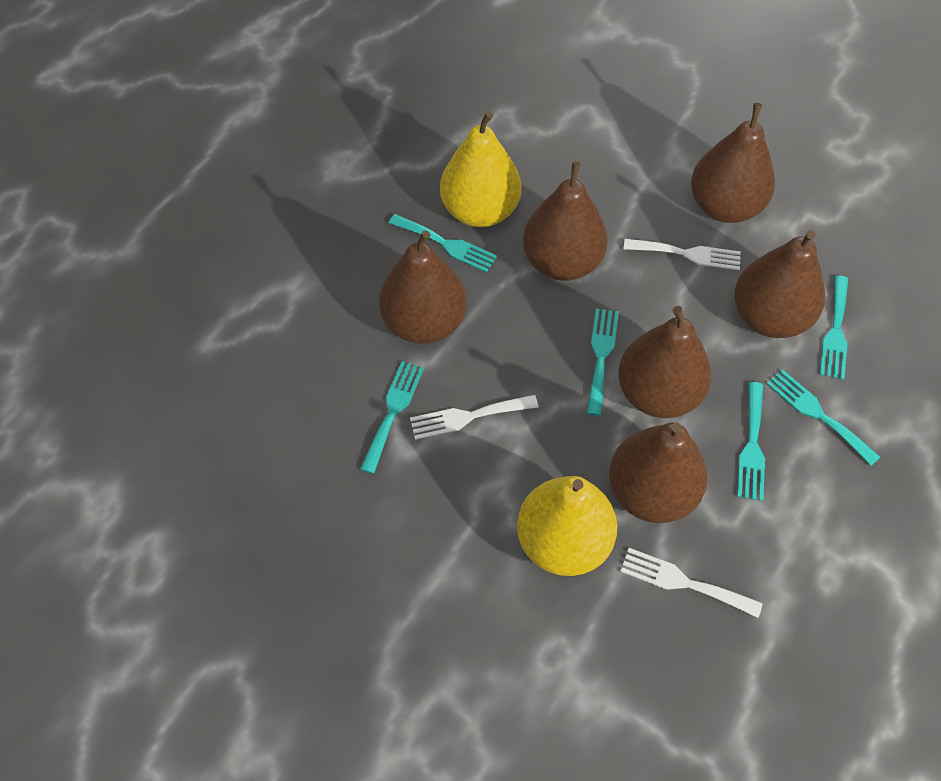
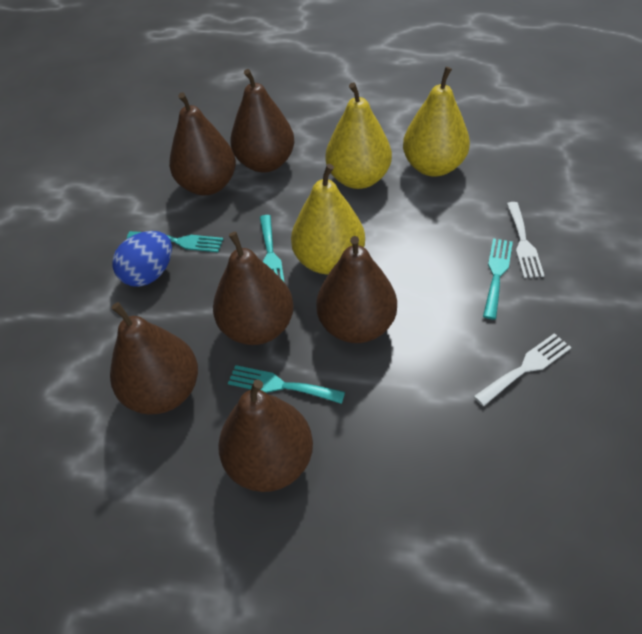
blue egg: none = 0 -> [112,231,172,287] = 1
turquoise fork: [360,361,424,474] [389,214,497,273] [586,308,619,416] [737,382,765,501] [767,369,880,466] [820,275,848,380] = 6 -> [127,231,223,252] [228,365,345,404] [260,215,285,283] [483,238,513,320] = 4
white fork: [410,395,539,440] [620,548,762,618] [623,239,741,270] = 3 -> [474,333,571,406] [507,202,544,278] = 2
yellow pear: [440,111,522,227] [517,476,617,576] = 2 -> [291,164,365,275] [326,82,392,189] [403,67,470,177] = 3

